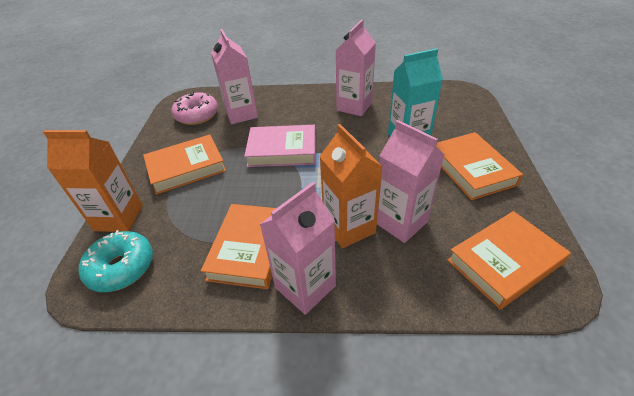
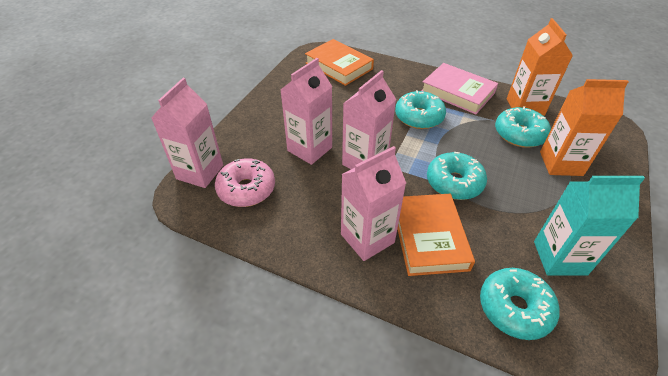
orange book: [143,135,226,195] [201,204,276,289] [436,132,523,200] [447,211,571,309] = 4 -> [305,39,374,86] [397,194,475,276] = 2
turquoise donut: [79,230,153,292] = 1 -> [395,90,446,129] [427,152,487,200] [480,268,559,340] [495,106,551,148] = 4

